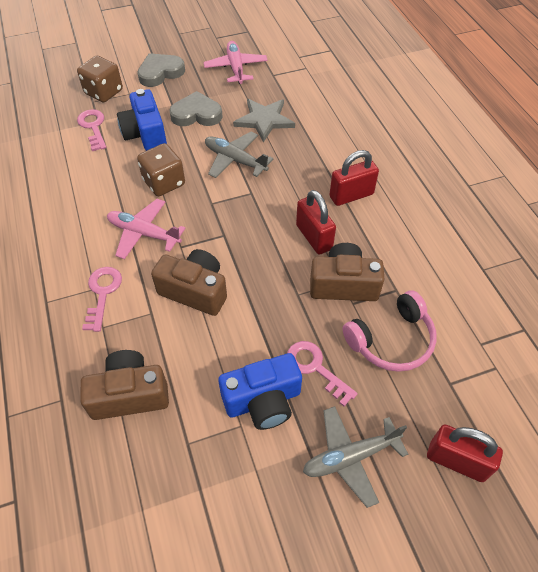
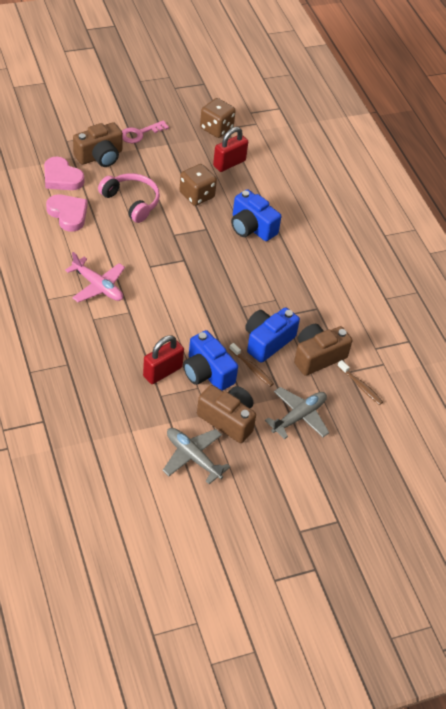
blue camera: [117,89,167,151] [218,353,302,430] = 2 -> [183,330,238,391] [231,189,281,241] [245,308,300,363] = 3
brown toothbrush: none = 0 -> [229,343,274,387] [337,360,383,405] = 2
grey heart: [137,53,185,87] [169,91,223,126] = 2 -> none = 0
grey star: [233,99,295,143] = 1 -> none = 0
pink heart: none = 0 -> [44,156,84,190] [46,194,87,232] = 2
pink key: [77,109,107,151] [82,267,122,332] [287,341,358,406] = 3 -> [122,120,169,143] = 1
pink plane: [107,199,186,259] [204,41,268,84] = 2 -> [65,252,125,302] = 1
red padlock: [296,190,336,255] [329,150,379,206] [427,424,503,482] = 3 -> [143,335,184,384] [213,127,248,172] = 2

